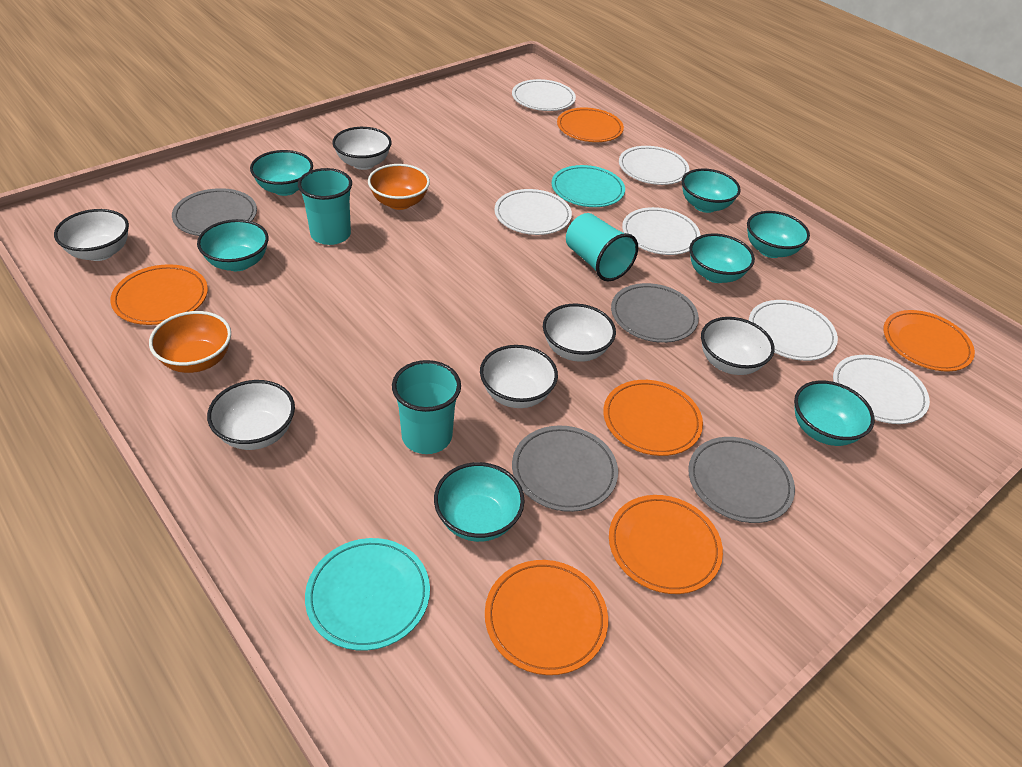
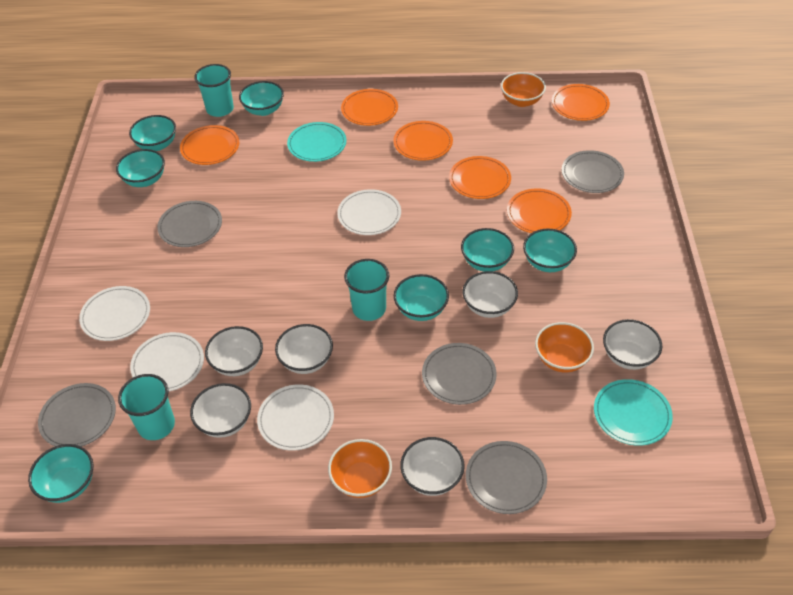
grey plate: [172,188,257,236] [512,425,618,512] [611,283,699,343] [688,437,795,523] = 4 -> [38,383,116,447] [157,201,222,247] [422,343,497,405] [466,441,547,514] [561,150,624,193] = 5
orange bowl: [149,311,231,373] [368,164,430,210] = 2 -> [328,439,392,498] [501,72,546,107] [535,322,594,373] = 3
white plate: [494,189,572,235] [512,79,576,111] [619,146,689,185] [622,207,700,255] [749,300,838,361] [833,355,930,424] = 6 -> [79,286,150,341] [130,332,204,391] [257,384,334,451] [337,189,401,235] = 4

